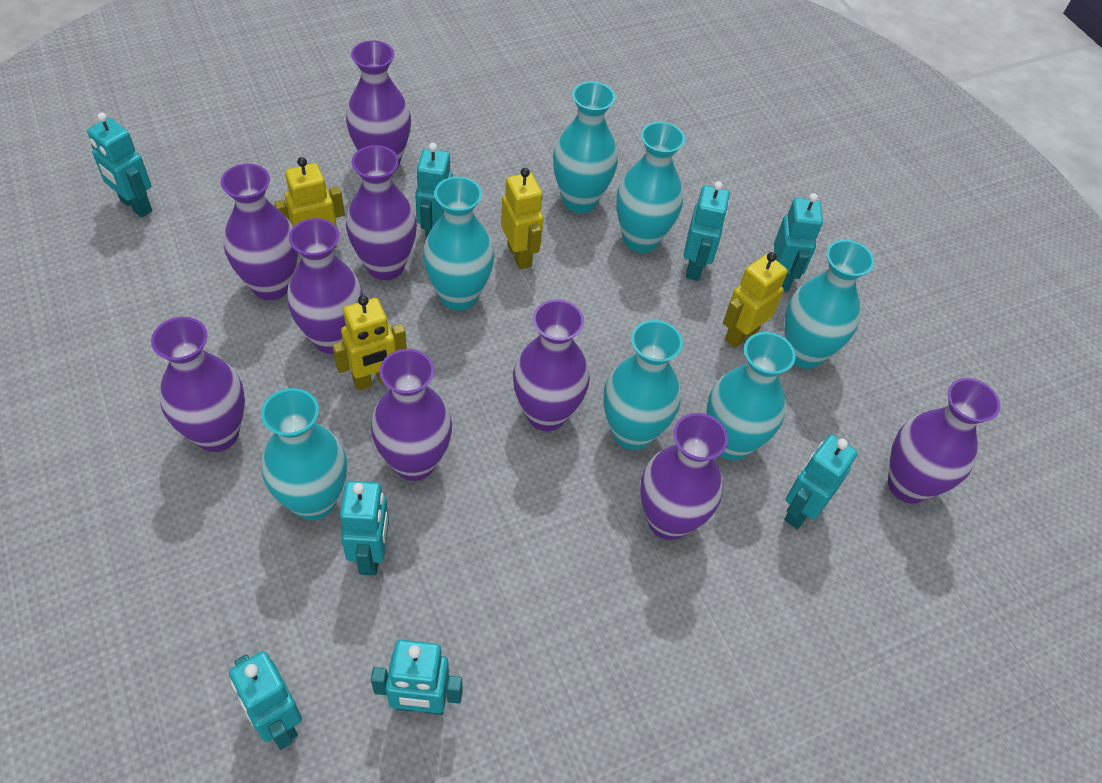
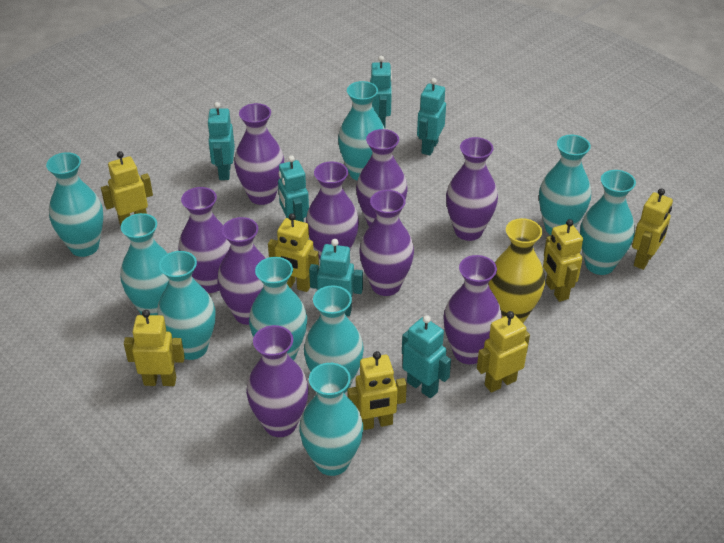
turquoise robot: [87,112,152,218] [229,651,302,750] [340,481,389,576] [371,640,462,715] [415,143,453,239] [684,181,730,281] [774,193,823,292] [784,435,858,529] = 8 -> [207,102,235,180] [278,155,309,222] [309,239,363,316] [370,56,392,128] [402,315,451,398] [417,78,446,155] = 6
turquoise vase: [261,388,347,520] [423,176,494,311] [553,81,618,213] [604,320,683,450] [616,122,685,253] [706,332,796,461] [785,240,874,369] = 7 -> [46,152,103,257] [121,213,169,315] [157,251,215,360] [249,257,307,360] [299,363,363,476] [304,285,364,393] [338,81,385,181] [539,135,591,235] [580,170,636,275] = 9
yellow robot: [274,157,345,248] [332,295,407,391] [501,168,544,269] [723,252,788,348] = 4 -> [101,151,153,226] [124,310,185,386] [268,213,319,292] [347,351,407,430] [477,311,530,393] [543,219,583,302] [632,188,673,270] = 7
yellow vase: none = 0 -> [489,218,545,323] = 1

